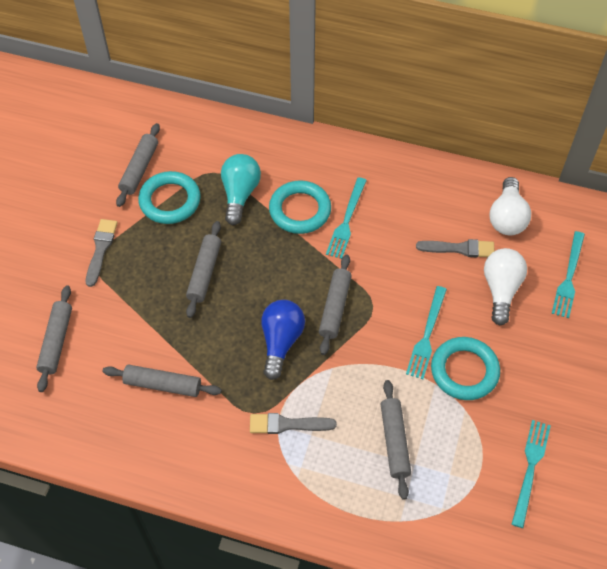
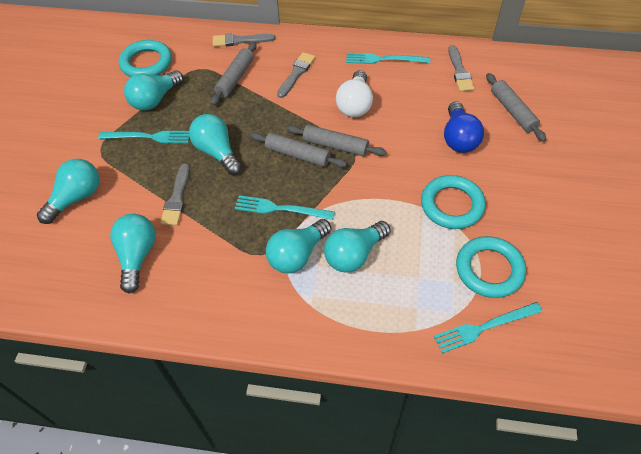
grey brush: [86,219,118,287] [250,413,337,434] [416,239,494,258] = 3 -> [160,163,190,225] [213,33,275,47] [277,52,315,98] [448,45,474,91] = 4
grey rolling pin: [36,285,72,392] [103,364,222,397] [116,123,160,207] [186,221,221,318] [319,254,352,355] [381,380,411,500] = 6 -> [211,42,257,106] [250,132,347,168] [287,125,386,156] [486,73,546,142] = 4
turquoise light bulb: [221,154,261,225] = 1 -> [37,159,99,224] [110,214,156,293] [124,70,183,111] [189,114,242,175] [266,219,331,273] [324,221,391,273] = 6
white light bulb: [484,248,527,326] [490,177,531,235] = 2 -> [336,70,373,117] = 1

